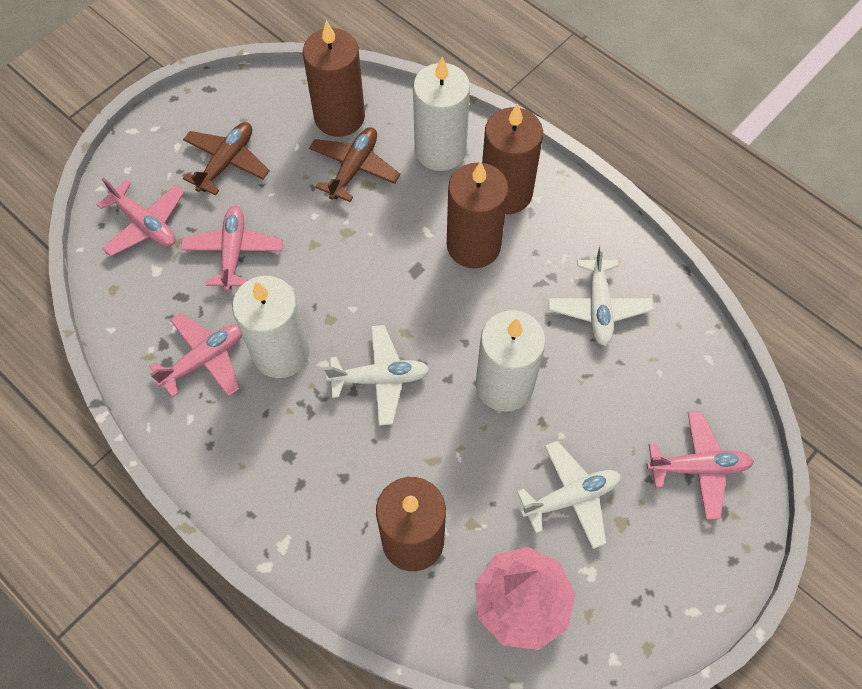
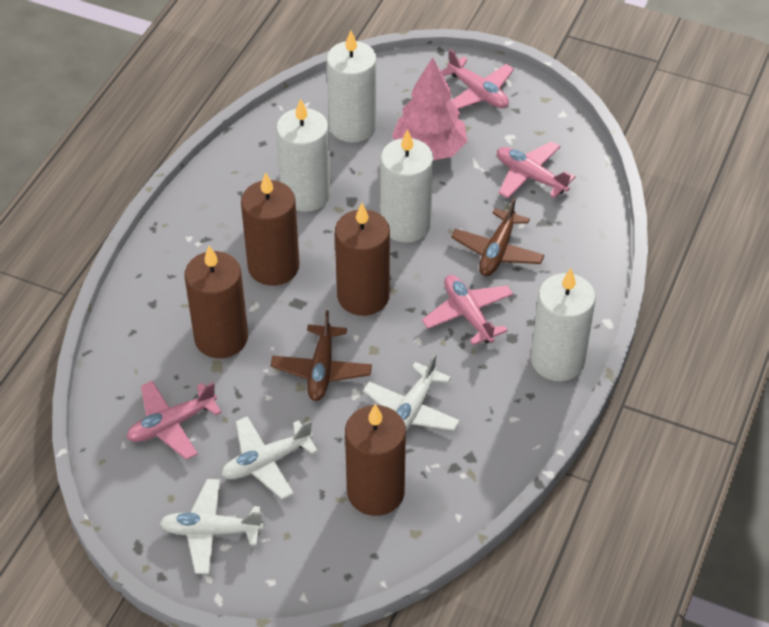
white candle: [232,276,310,378] [413,57,470,171] [476,310,546,412] = 3 -> [276,98,331,212] [326,30,377,142] [380,129,434,243] [531,269,596,381] = 4

